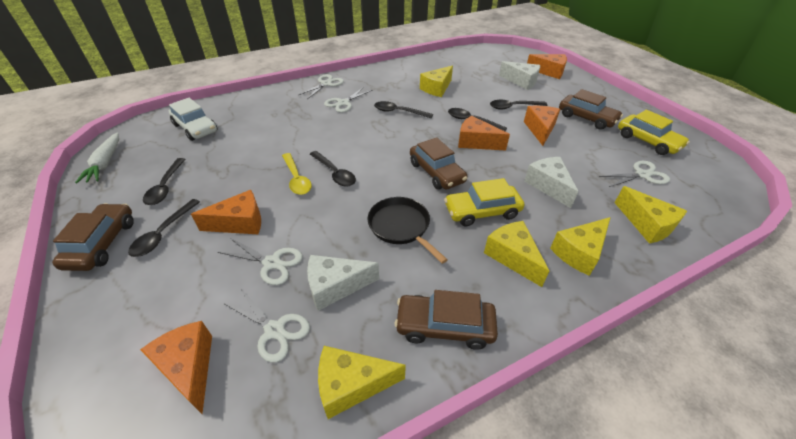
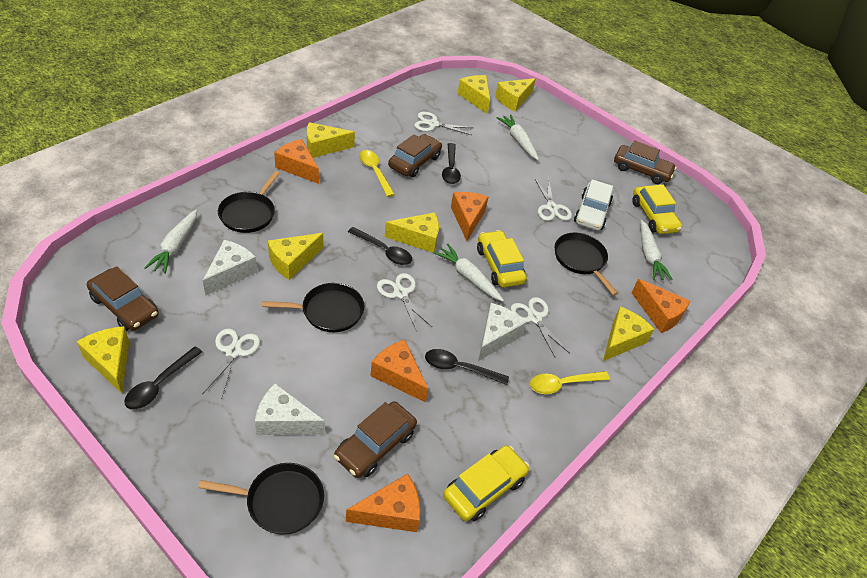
black pan: [367,197,448,264] = 1 -> [198,463,324,535] [218,171,280,233] [262,283,364,332] [554,233,618,295] = 4
black spoon: [128,199,200,257] [143,158,185,205] [310,151,356,187] [374,101,433,118] [448,108,507,131] [490,100,547,110] = 6 -> [124,347,202,410] [348,227,412,265] [425,349,509,385] [442,143,461,184] = 4
white carrot: [75,132,119,183] = 1 -> [144,209,197,274] [434,244,504,302] [497,115,539,160] [640,219,673,280] = 4
yellow car: [444,178,524,226] [618,110,690,155] = 2 -> [443,445,529,521] [477,230,527,288] [632,185,682,234] = 3
yellow cheese: [318,346,406,419] [420,65,453,97] [484,221,549,287] [550,217,611,276] [615,186,687,244] = 5 -> [77,326,129,394] [268,233,323,280] [307,122,355,158] [385,212,439,253] [457,75,490,114] [495,78,536,111] [603,307,654,361] = 7
yellow spoon: [282,153,312,195] = 1 -> [359,150,395,197] [530,371,610,394] = 2

